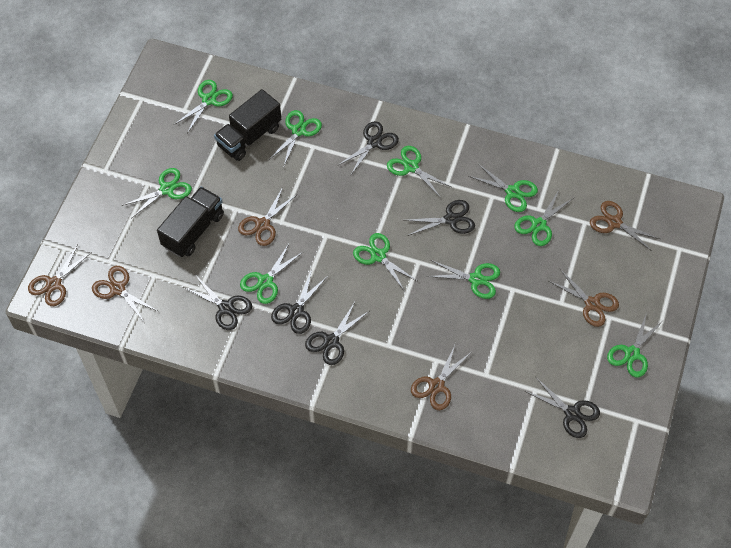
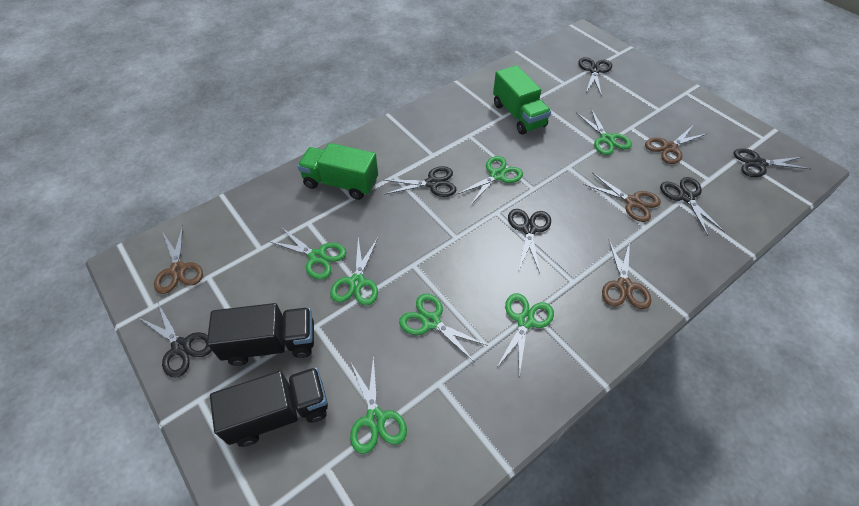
brown scissors: [28,244,92,306] [92,266,158,323] [238,187,298,246] [411,343,470,410] [549,268,619,327] [590,201,660,252] = 6 -> [154,225,203,294] [583,173,661,222] [602,240,651,309] [645,126,708,164] = 4
green scissors: [122,168,192,218] [174,80,233,133] [240,244,303,304] [270,110,322,166] [353,233,417,290] [387,146,451,198] [427,260,500,299] [469,163,538,212] [514,190,573,246] [607,312,663,378] = 10 -> [268,227,346,280] [330,237,378,305] [350,354,407,454] [399,294,488,361] [458,156,523,205] [497,293,554,377] [577,109,632,155] = 7
green truck: none = 0 -> [297,143,378,200] [493,65,551,134] = 2

